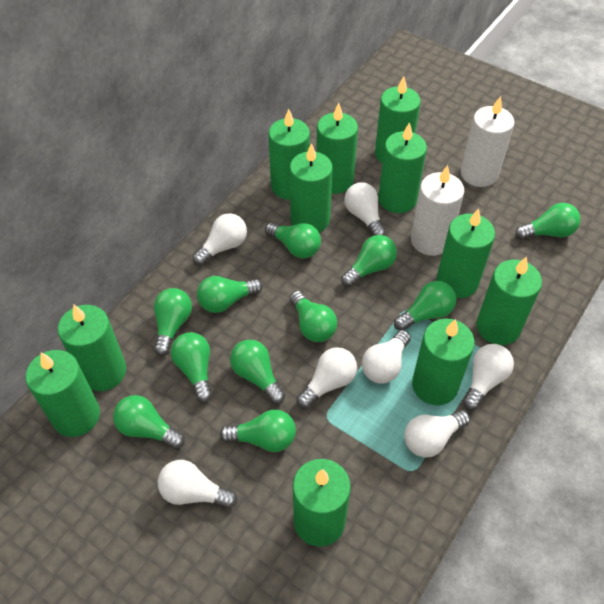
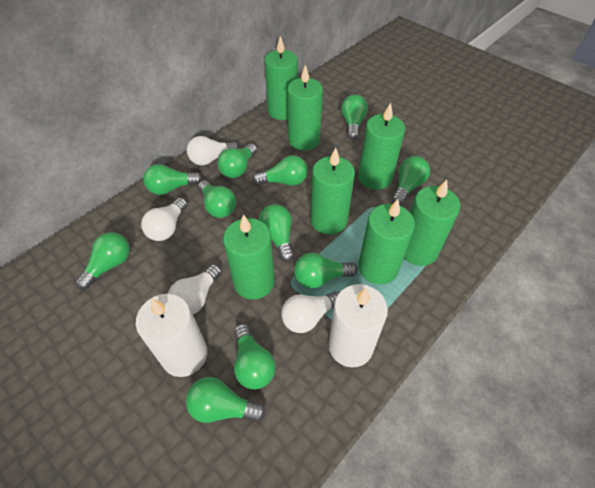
green candle: [25,350,100,437] [58,305,126,391] [268,109,310,200] [290,143,333,232] [293,459,351,547] [316,103,358,194] [375,76,420,163] [378,122,427,213] [412,318,475,405] [437,208,495,298] [476,256,542,345] = 11 -> [223,214,275,300] [264,36,298,120] [287,64,323,151] [310,148,355,235] [358,103,405,190] [358,199,415,285] [404,180,460,266] = 7
white light bulb: [158,460,237,509] [192,213,247,266] [296,347,357,409] [344,182,386,236] [362,330,411,384] [404,410,470,457] [463,344,514,411] = 7 -> [141,198,187,241] [168,264,222,314] [187,136,239,165] [281,291,339,333] = 4

